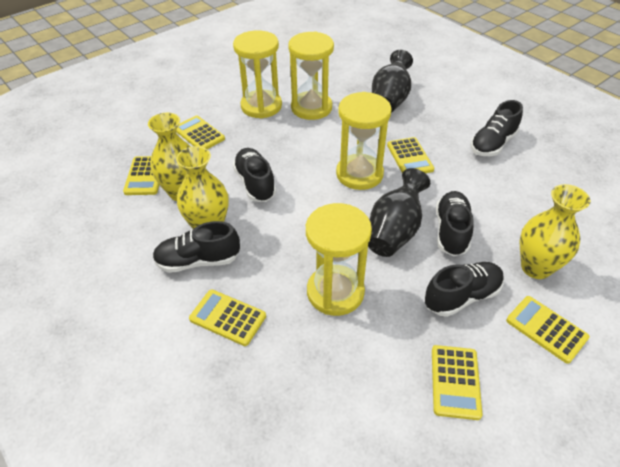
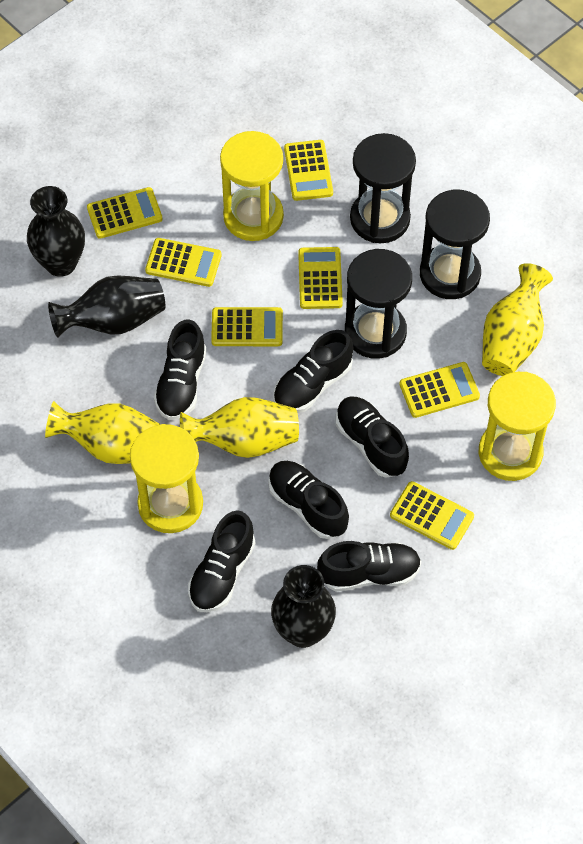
black hourglass: none = 0 -> [345,249,412,359] [350,133,416,243] [420,190,490,299] = 3
black shoe: [153,221,240,273] [233,148,276,202] [425,262,504,317] [436,191,474,256] [470,100,523,156] = 5 -> [154,319,206,420] [188,510,255,612] [268,461,349,539] [273,330,353,413] [317,541,421,591] [336,396,409,477] = 6
black vase: [368,168,430,257] [372,50,413,113] = 2 -> [27,186,85,277] [48,276,165,338] [271,565,336,648] = 3
yellow calculator: [123,156,159,195] [176,115,225,149] [189,290,266,346] [387,137,434,173] [432,345,483,420] [506,296,589,364] = 6 -> [87,187,163,239] [145,238,222,287] [211,307,283,346] [284,140,333,201] [298,247,343,309] [390,481,474,550] [399,362,480,418] = 7
yellow hourglass: [233,30,282,119] [288,31,334,120] [306,203,372,316] [336,92,392,190] = 4 -> [130,424,203,533] [220,131,284,241] [479,372,556,481] = 3

